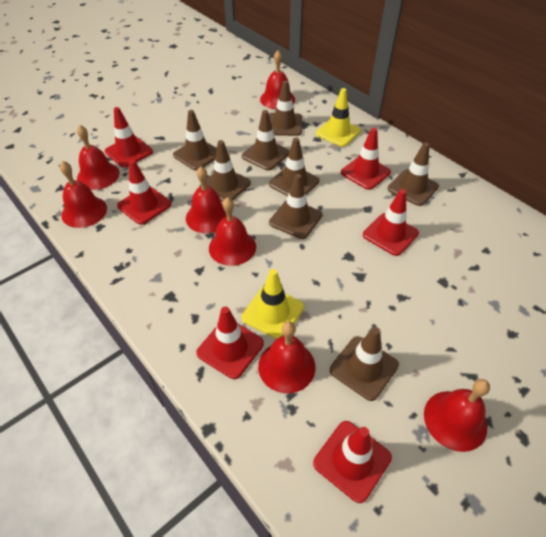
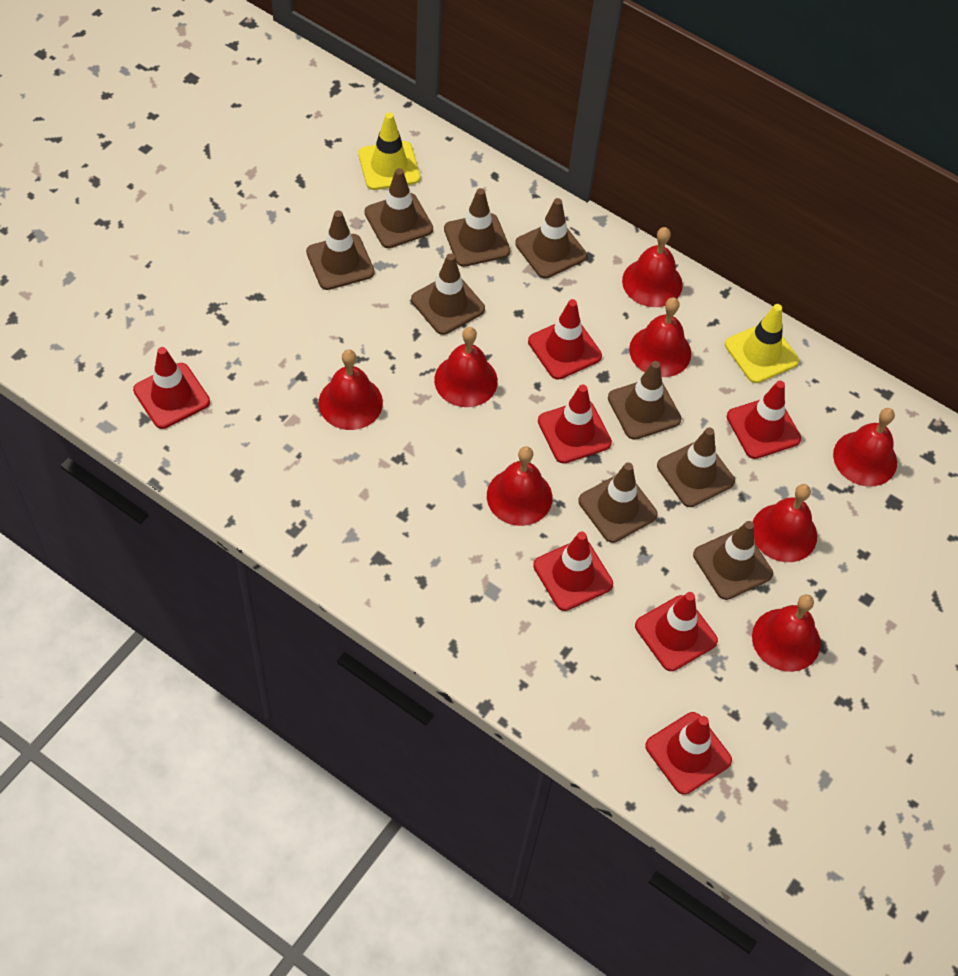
brown traffic cone: [173,110,217,171] [199,140,251,202] [242,110,289,171] [269,81,302,136] [269,137,320,196] [269,174,322,239] [330,327,399,401] [388,143,439,206] = 8 -> [306,210,375,290] [364,168,433,248] [411,254,485,335] [444,188,510,267] [515,198,587,278] [578,462,658,543] [608,361,681,440] [657,427,735,507] [693,521,773,600] = 9
red bell: [60,161,107,228] [77,125,119,190] [186,166,227,234] [209,197,256,266] [258,321,316,393] [260,51,295,109] [424,379,490,452] = 7 -> [319,349,383,430] [434,327,498,407] [487,446,552,526] [622,227,683,307] [629,297,691,377] [752,594,821,672] [753,484,817,562] [833,408,897,487] = 8
red traffic cone: [105,107,153,168] [117,160,171,225] [196,306,264,379] [313,421,392,503] [341,127,391,190] [363,189,419,256] = 6 -> [133,347,210,429] [528,299,602,380] [533,531,613,611] [538,384,612,464] [635,592,718,671] [645,712,732,795] [727,381,801,459] = 7

